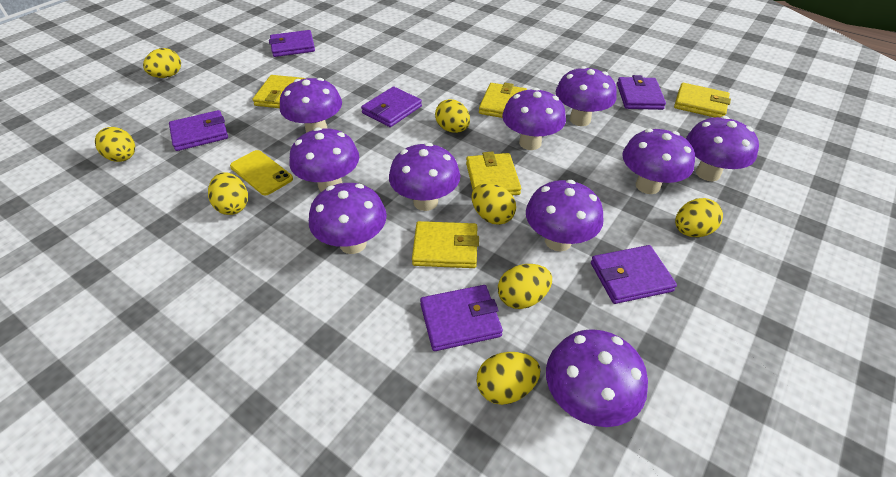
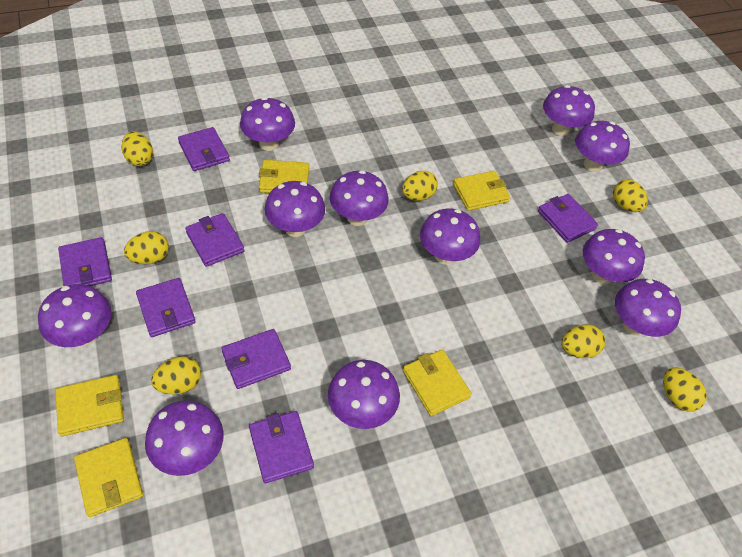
purple mushroom: [280,78,342,133] [289,127,359,192] [309,183,387,254] [389,143,460,211] [502,88,566,150] [526,180,604,252] [546,329,648,427] [556,66,617,126] [622,129,695,194] [686,116,759,181] = 10 -> [38,284,112,347] [145,400,224,476] [240,97,295,151] [265,181,325,237] [328,360,400,429] [330,170,389,226] [420,209,480,264] [543,85,595,136] [575,121,630,172] [583,229,645,285] [615,279,681,337] = 11
purple wallet: [169,110,228,151] [269,30,315,57] [361,87,422,127] [420,285,503,351] [591,245,677,304] [617,75,666,110] = 6 -> [58,237,112,286] [136,278,196,337] [178,127,230,171] [185,213,245,267] [221,329,291,389] [249,411,314,483] [538,194,598,243] = 7
yellow egg: [95,127,135,162] [143,48,181,78] [208,172,248,215] [435,99,470,133] [471,183,516,225] [476,352,541,405] [498,264,552,309] [675,198,723,237] = 8 -> [121,131,153,166] [124,231,169,264] [151,356,201,394] [402,171,438,201] [561,324,605,358] [613,179,648,212] [663,368,707,412] = 7
yellow phone: [230,150,293,195] = 1 -> none = 0

